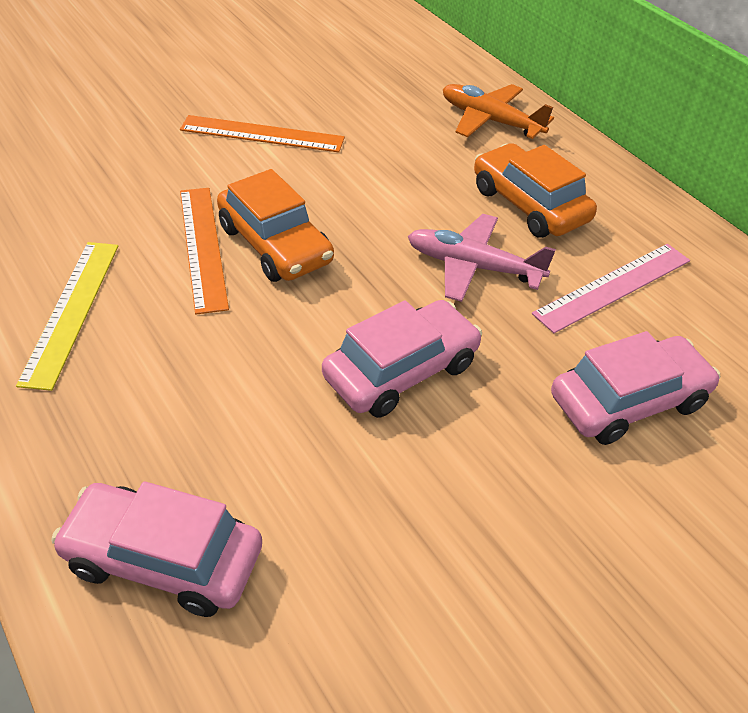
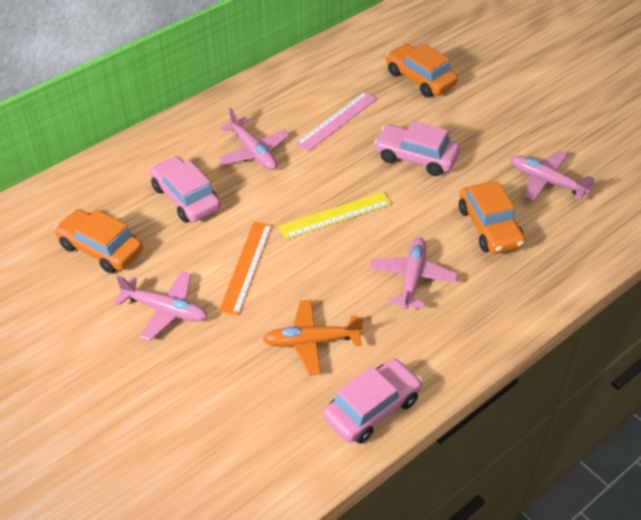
orange car: [217,169,334,282] [474,143,597,238] = 2 -> [54,209,143,273] [386,44,458,97] [459,181,525,254] = 3
orange ruler: [180,115,345,153] [180,188,229,315] = 2 -> [219,222,272,316] = 1
pink plane: [408,214,556,302] = 1 -> [114,271,207,341] [218,108,289,170] [370,237,458,310] [510,150,594,201] = 4

